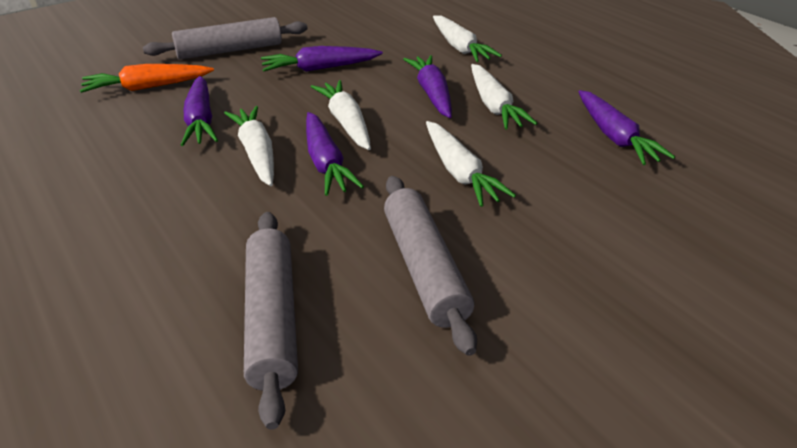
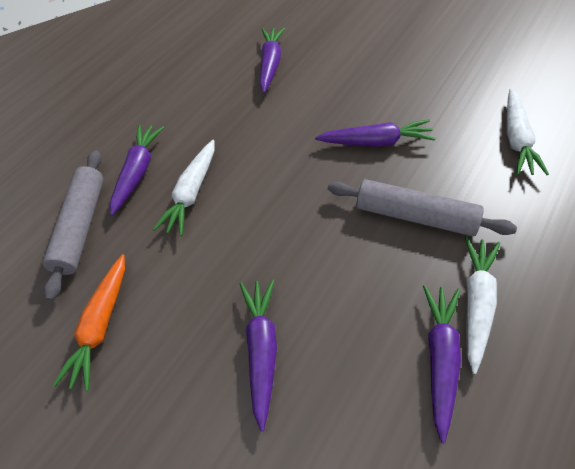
grey rolling pin: [143,17,307,60] [244,212,298,430] [384,176,477,356] = 3 -> [43,150,104,301] [328,179,517,237] = 2
white carrot: [224,106,274,186] [311,80,371,150] [426,121,516,207] [433,16,502,62] [471,64,537,129] = 5 -> [153,140,215,236] [464,236,500,374] [507,89,549,175] = 3

